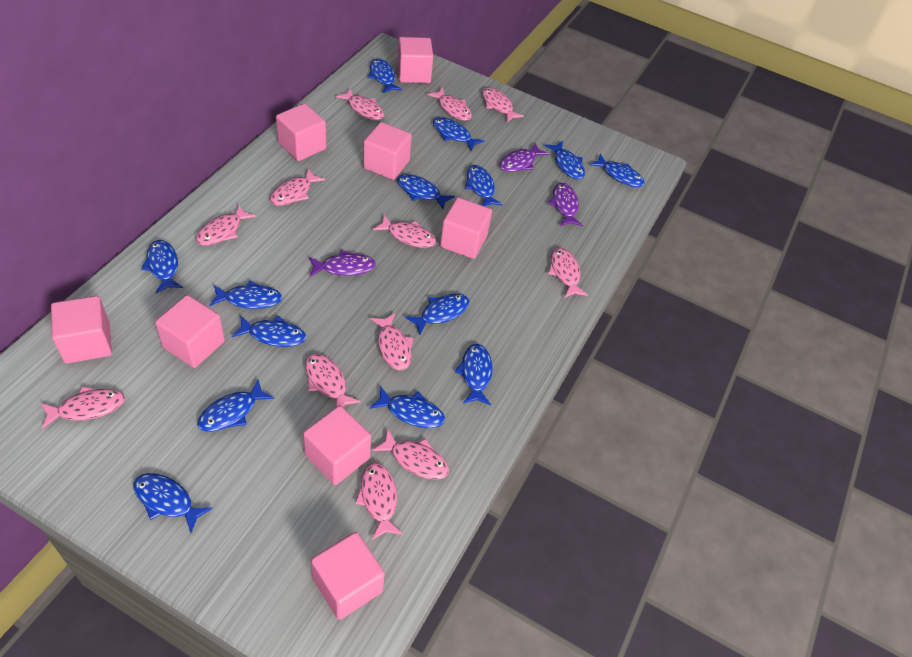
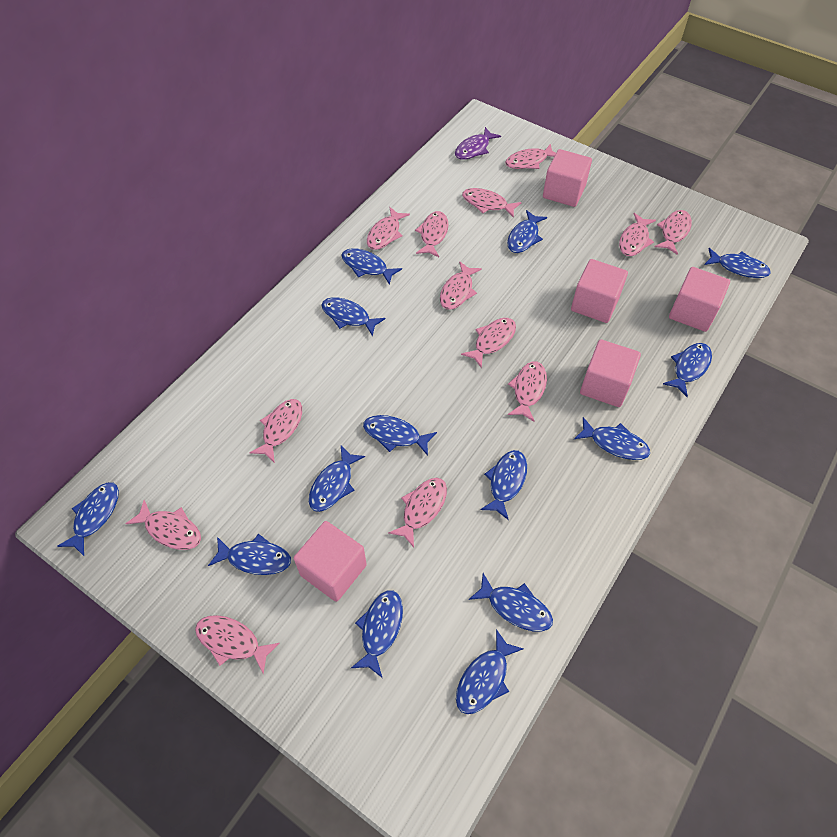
pink cube: [51,296,112,364] [155,295,225,368] [276,103,326,161] [303,405,371,485] [311,532,385,620] [363,122,412,180] [397,37,433,83] [440,197,492,259] = 8 -> [294,521,367,602] [543,149,592,207] [571,259,628,323] [580,339,641,407] [669,267,730,332] = 5
pink fish: [41,387,125,429] [196,205,256,246] [270,168,325,206] [305,353,361,407] [336,88,384,120] [355,463,403,540] [370,313,414,370] [372,429,449,480] [373,215,436,248] [427,88,472,121] [482,87,524,122] [548,248,588,298] = 12 -> [126,500,201,550] [195,615,280,674] [249,399,302,463] [367,207,410,250] [388,478,447,548] [415,211,448,257] [440,261,482,310] [461,318,516,368] [462,188,522,218] [505,144,556,169] [508,361,547,422] [619,213,656,256] [655,210,692,255] = 13
purple fish: [309,250,376,277] [499,143,549,172] [548,183,583,226] = 3 -> [455,127,501,160] = 1

